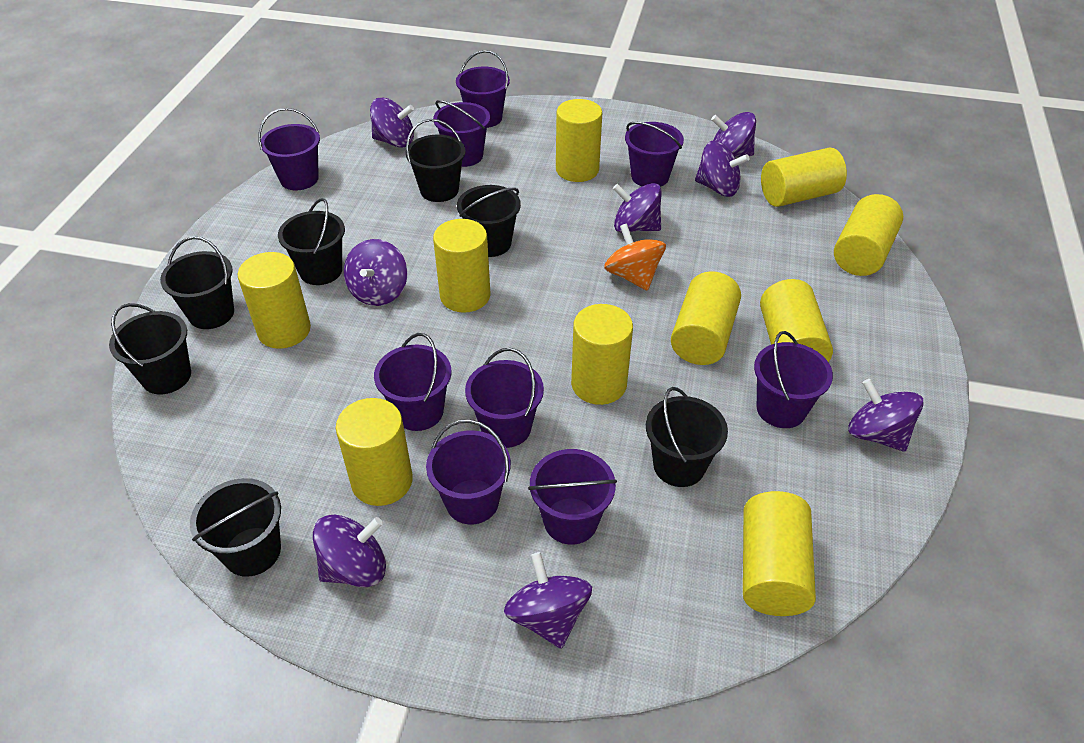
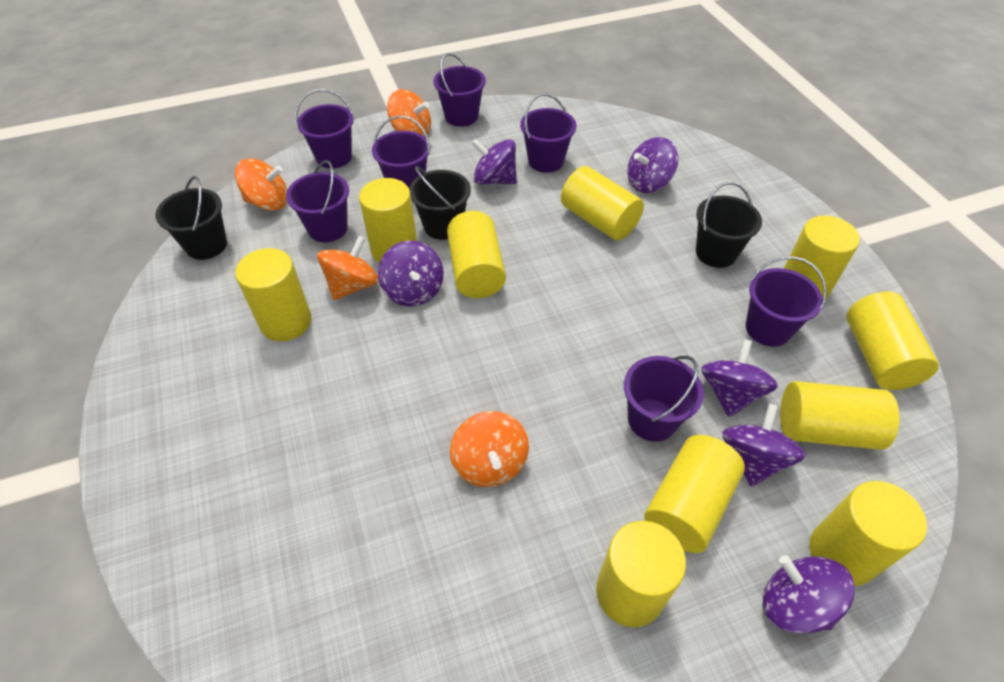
black bucket: [109,303,191,394] [160,236,234,329] [190,478,281,577] [278,198,345,285] [406,119,466,202] [457,185,521,257] [646,387,728,487] = 7 -> [156,176,227,260] [409,166,471,240] [696,182,762,268] = 3
orange spinning top: [604,223,666,291] = 1 -> [235,158,287,211] [317,236,379,300] [387,89,431,138] [450,411,529,487] = 4
purple bucket: [259,108,320,190] [374,333,452,431] [426,419,511,524] [433,100,490,167] [456,50,510,128] [465,348,544,448] [528,449,617,545] [625,121,684,187] [754,331,833,428] = 9 -> [286,160,349,242] [295,89,354,168] [372,116,430,188] [433,53,486,127] [520,93,576,173] [624,356,704,442] [746,256,827,347] = 7
purple spinning top: [313,515,386,587] [344,239,407,306] [370,98,414,148] [504,552,592,649] [613,183,661,233] [695,141,750,197] [711,112,756,157] [848,379,923,452] = 8 -> [378,241,444,306] [471,139,517,184] [627,137,678,193] [701,339,778,417] [722,404,805,487] [763,555,855,634] = 6

